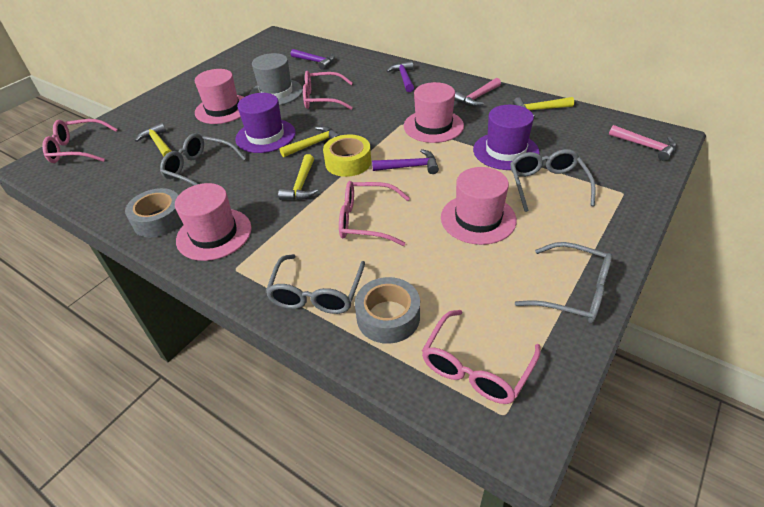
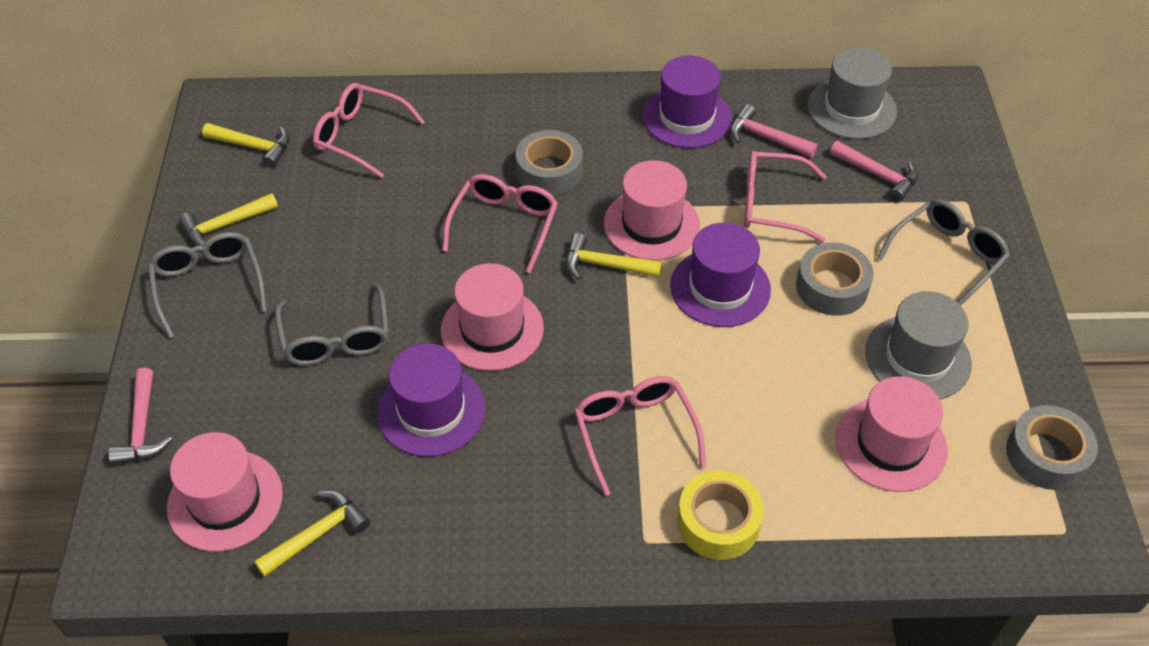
grey glasses: [160,133,246,185] [265,254,365,314] [510,149,596,212] [515,242,612,324] = 4 -> [148,232,267,338] [275,283,389,366] [877,199,1010,306] = 3
grey hat: [249,53,303,105] = 1 -> [807,47,897,139] [865,291,972,399] = 2
grey tape: [125,188,183,237] [355,277,420,344] = 2 -> [516,130,583,196] [796,242,874,316] [1006,405,1098,490] = 3
pink hammer: [454,78,501,107] [609,125,677,161] = 2 -> [108,368,173,465] [730,104,818,158] [830,141,918,202] = 3
purple hammer: [291,49,335,70] [372,149,439,174] [386,61,414,92] = 3 -> none = 0
purple hat: [235,93,296,153] [473,105,539,170] = 2 -> [377,343,486,457] [643,56,732,148] [670,223,771,327] = 3

